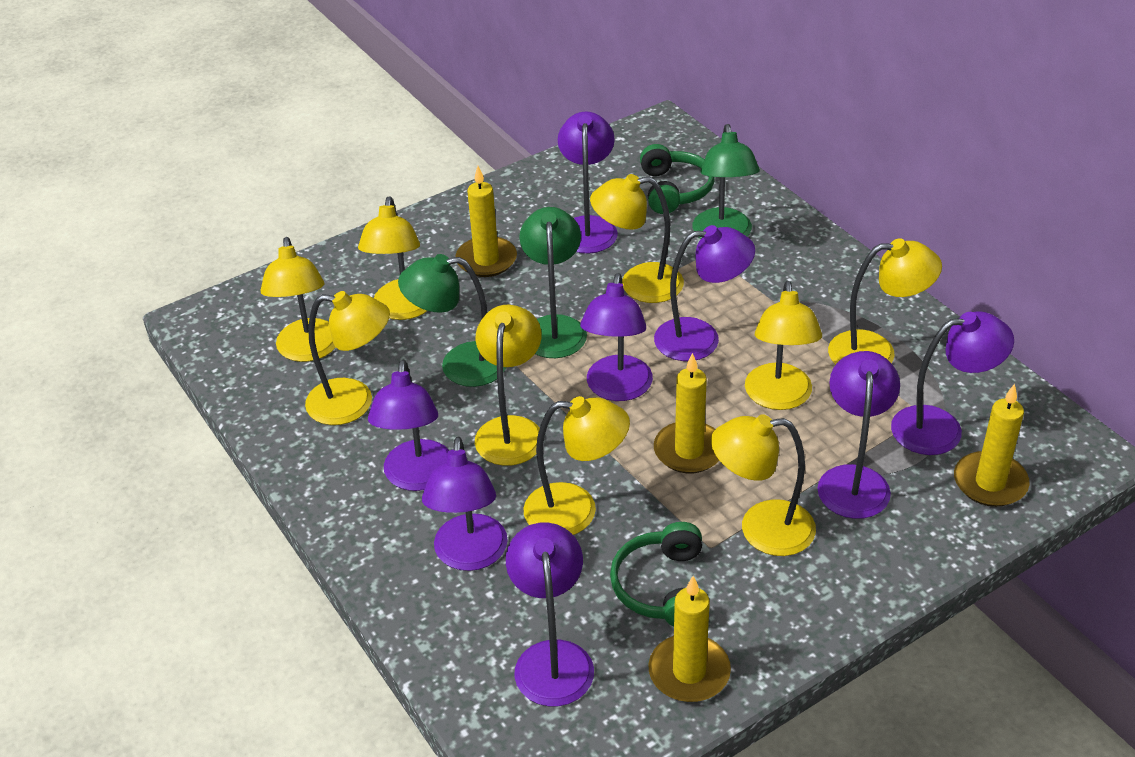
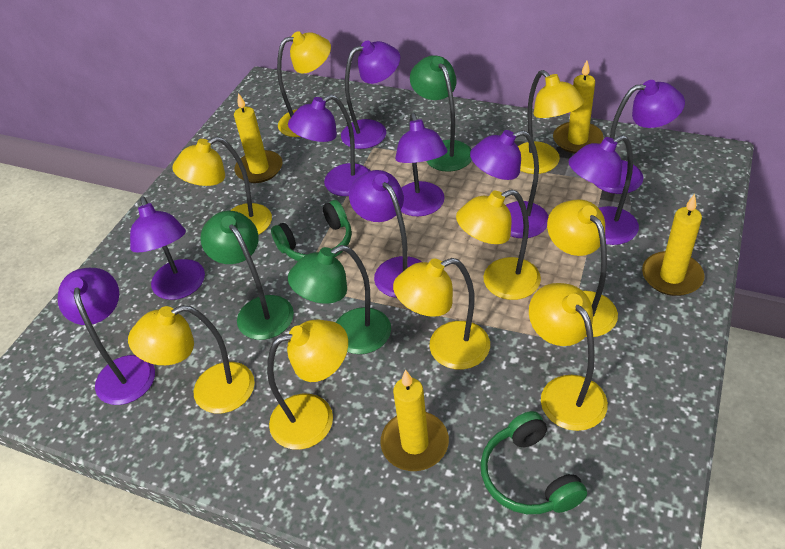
purple lamp: [368,360,449,491] [422,436,508,571] [506,523,594,706] [558,111,618,254] [580,273,653,401] [654,225,755,361] [817,351,900,519] [891,311,1014,455] = 8 -> [58,268,155,405] [130,197,205,300] [288,94,370,196] [341,40,400,149] [349,170,422,298] [395,113,447,217] [470,130,549,238] [568,135,639,245] [595,80,685,194] = 9

